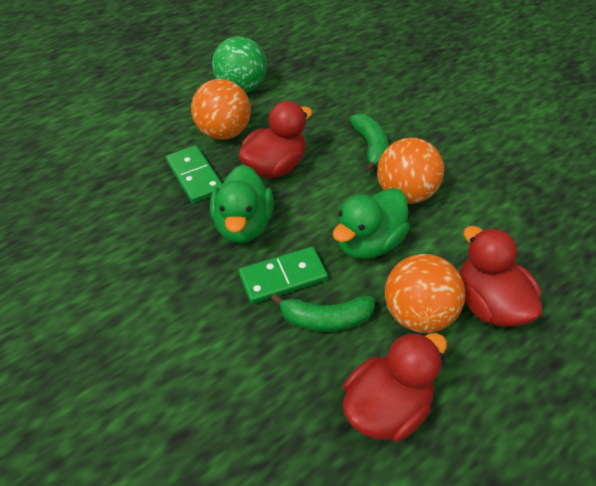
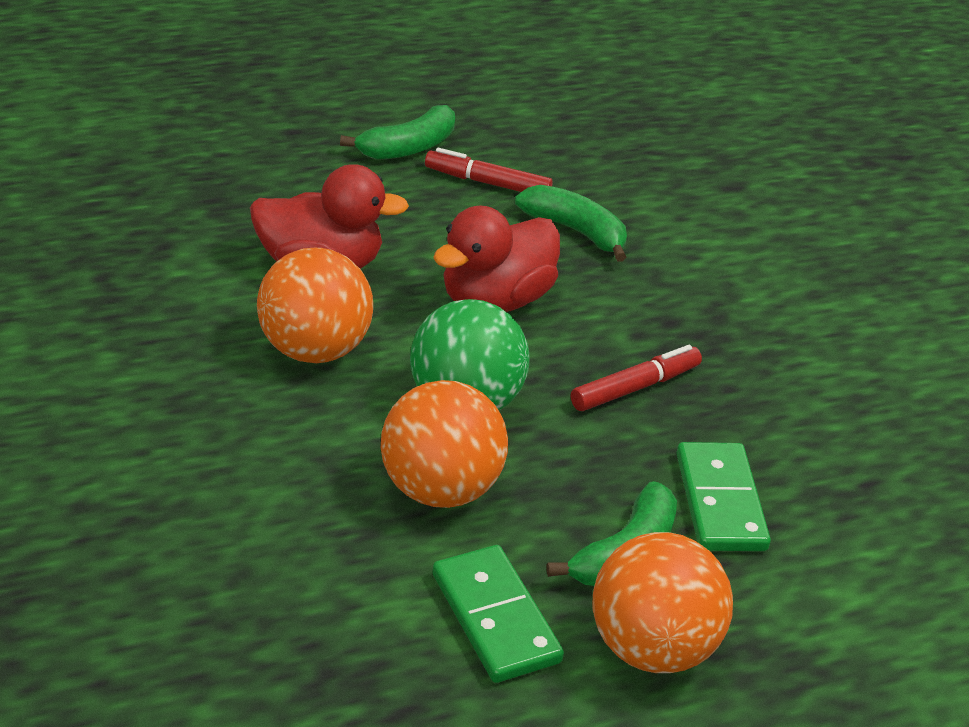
green banana: [271,294,375,332] [350,113,389,172] = 2 -> [340,105,455,160] [515,185,627,262] [547,481,677,586] = 3
green duck: [210,165,274,243] [333,188,410,259] = 2 -> none = 0
red duck: [238,101,313,178] [343,332,447,442] [459,226,542,327] = 3 -> [250,164,409,269] [433,206,560,312] = 2
red marker: none = 0 -> [425,148,553,192] [571,345,702,411] = 2

